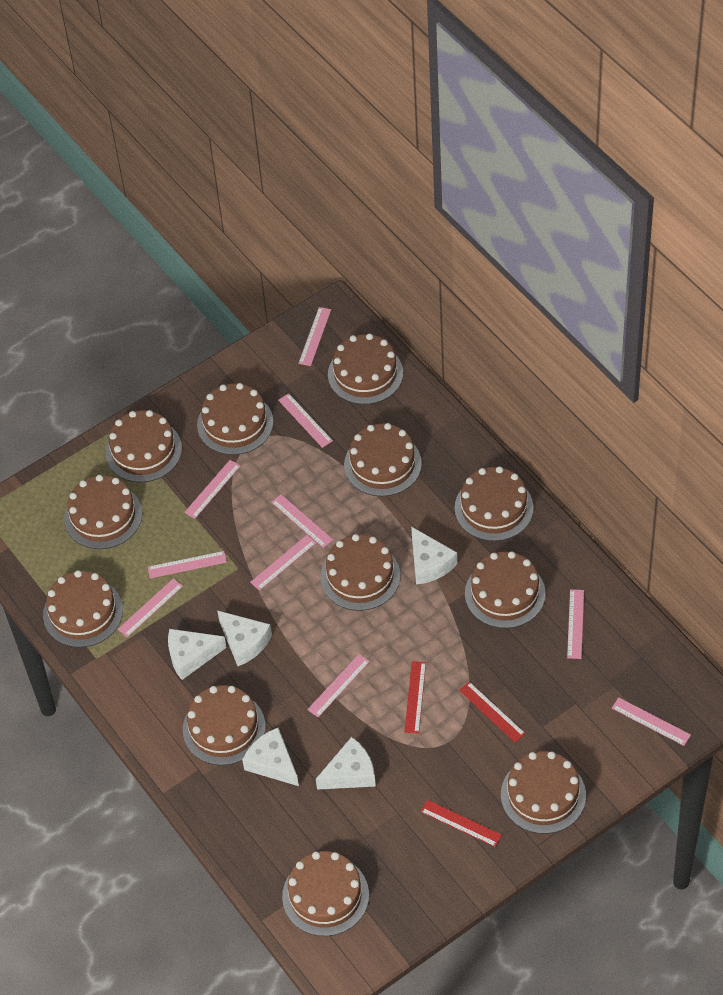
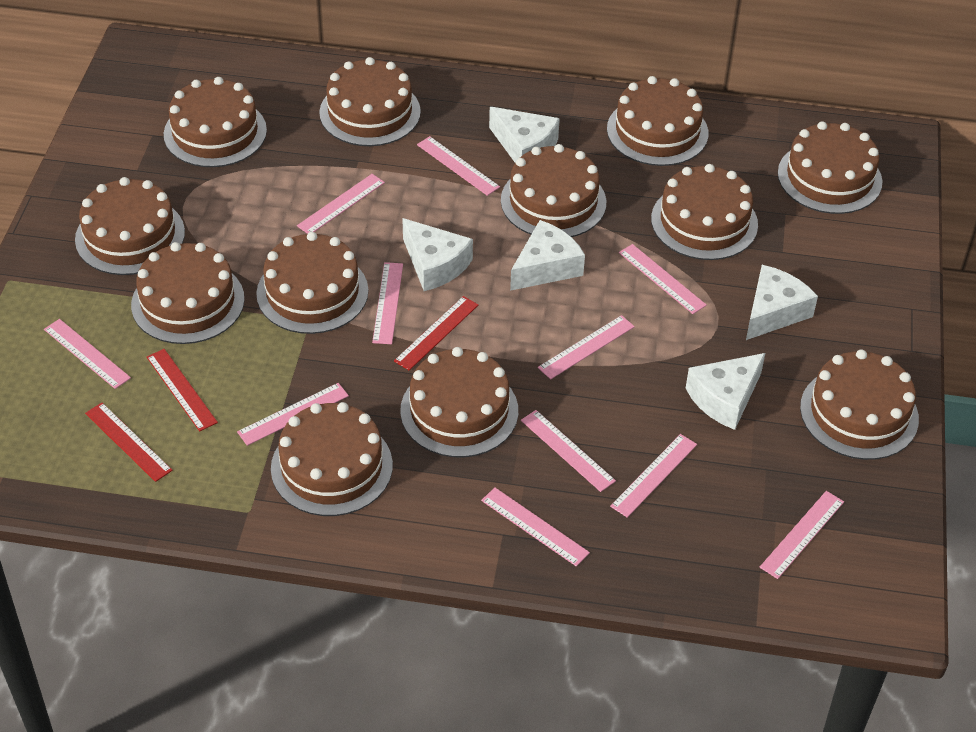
pink ruler: [118,578,183,637] [148,551,227,578] [184,460,241,519] [250,535,316,591] [271,494,333,548] [278,393,333,448] [298,307,331,366] [307,654,370,717] [567,589,584,659] [612,697,691,746] = 10 -> [44,319,131,389] [237,383,349,446] [297,174,385,234] [372,262,403,344] [417,136,500,196] [481,488,590,567] [521,410,616,492] [538,315,635,379] [610,434,697,518] [619,244,707,314] [760,491,844,579] = 11

